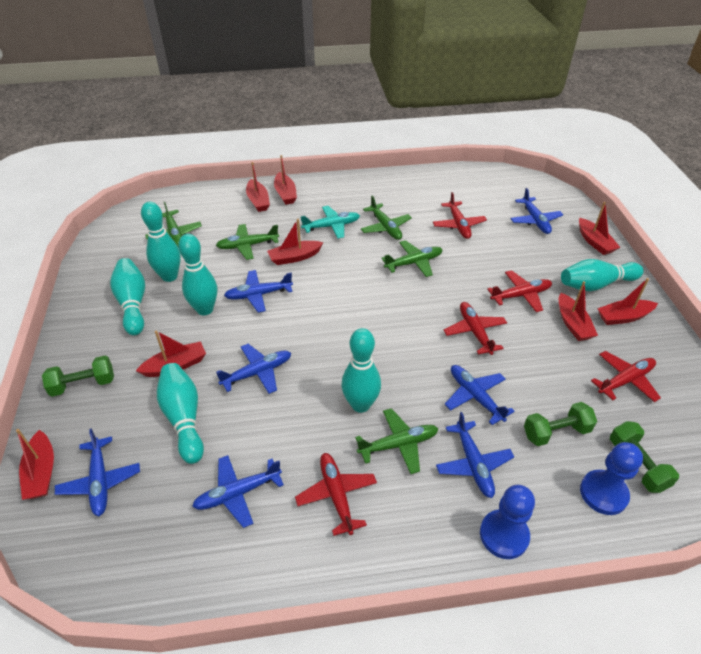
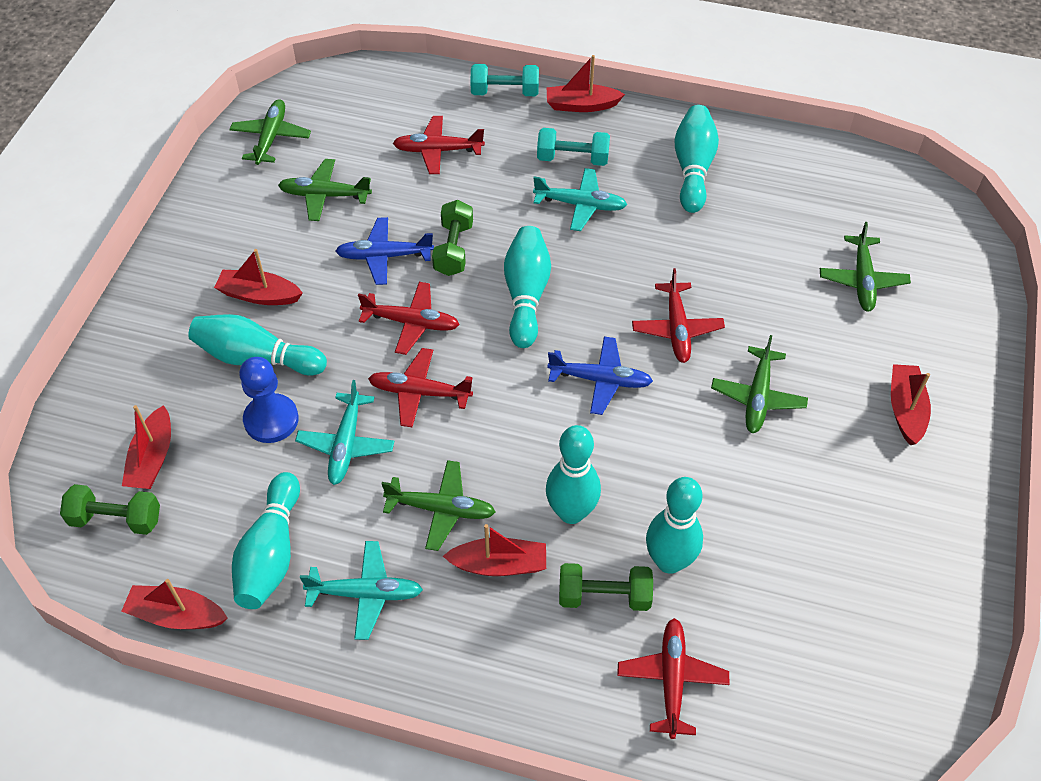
blue pawn: [480,485,535,559] [580,442,643,515] = 2 -> [239,357,299,443] = 1
blue plane: [55,429,140,516] [192,455,284,528] [216,344,291,394] [224,270,293,312] [436,412,514,498] [445,365,515,425] [510,188,563,234] = 7 -> [335,217,434,285] [547,337,653,415] = 2
red boat: [16,429,54,500] [136,330,206,377] [246,162,270,212] [267,219,324,265] [274,155,297,205] [559,281,598,341] [579,202,620,255] [597,278,658,325] = 8 -> [121,579,228,629] [122,405,171,489] [214,249,303,305] [443,524,546,576] [547,55,625,112] [891,364,931,445] = 6
turquoise dumbbell: none = 0 -> [470,64,539,96] [537,128,610,166] = 2
turquoise plane: [301,206,360,238] = 1 -> [295,380,394,485] [300,541,423,640] [533,168,627,231] = 3

